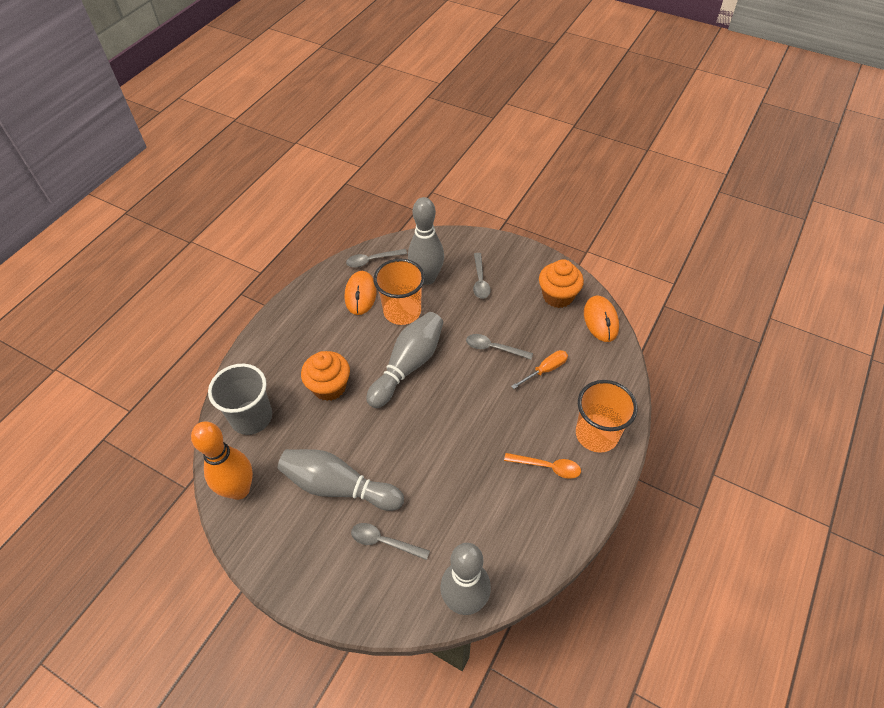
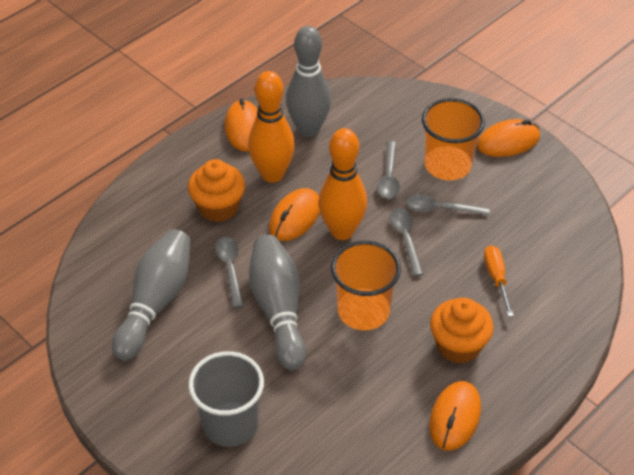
grey bowling pin: [278,449,404,511] [366,312,444,408] [408,197,444,285] [440,543,491,615] = 4 -> [112,229,191,361] [249,235,306,371] [286,26,331,137] = 3
orange bowling pin: [191,421,253,500] = 1 -> [248,71,295,183] [319,128,367,240] = 2
orange mouse: [345,271,377,315] [584,296,619,342] = 2 -> [225,98,258,151] [269,188,320,241] [429,381,481,451] [477,119,540,157] = 4
orange spoon: [504,453,581,479] = 1 -> none = 0

